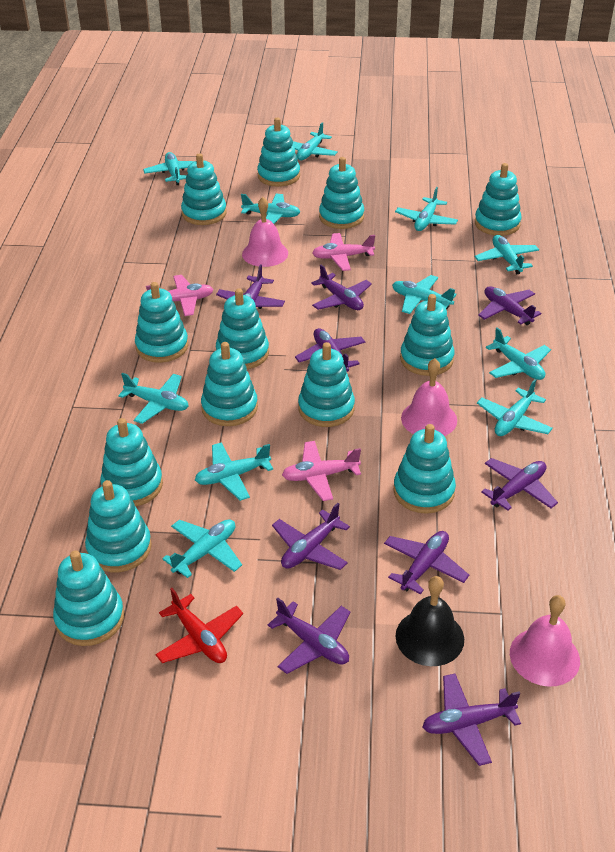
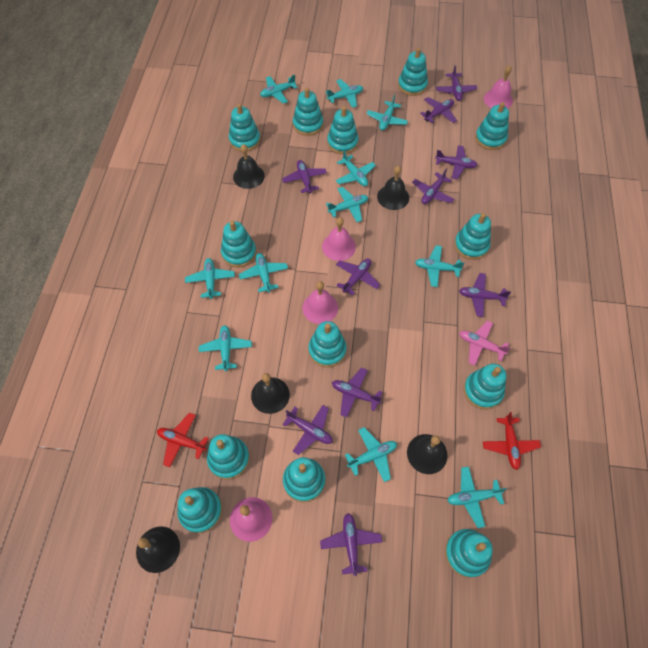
black bell: [396,576,464,666] = 1 -> [136,526,180,573] [233,144,265,189] [251,373,290,414] [377,166,409,210] [407,434,448,474] = 5
pink bell: [242,197,288,267] [401,358,457,436] [510,595,580,687] = 3 -> [230,497,272,542] [302,281,338,324] [322,217,356,261] [484,65,513,108] = 4
pink plane: [146,275,214,316] [282,441,361,501] [312,233,375,271] = 3 -> [459,321,511,366] = 1
purple plane: [216,264,285,309] [268,598,350,674] [272,503,350,570] [295,328,365,372] [311,265,372,310] [384,531,469,594] [422,674,521,766] [478,286,541,325] [481,458,558,511] = 9 -> [282,160,327,193] [282,405,333,455] [320,513,382,576] [332,368,382,418] [336,258,380,295] [412,168,454,204] [420,97,457,123] [435,145,478,179] [436,65,477,101] [459,273,511,317] = 10
red plane: [155,588,243,663] = 1 -> [157,413,209,467] [483,412,541,470] = 2

